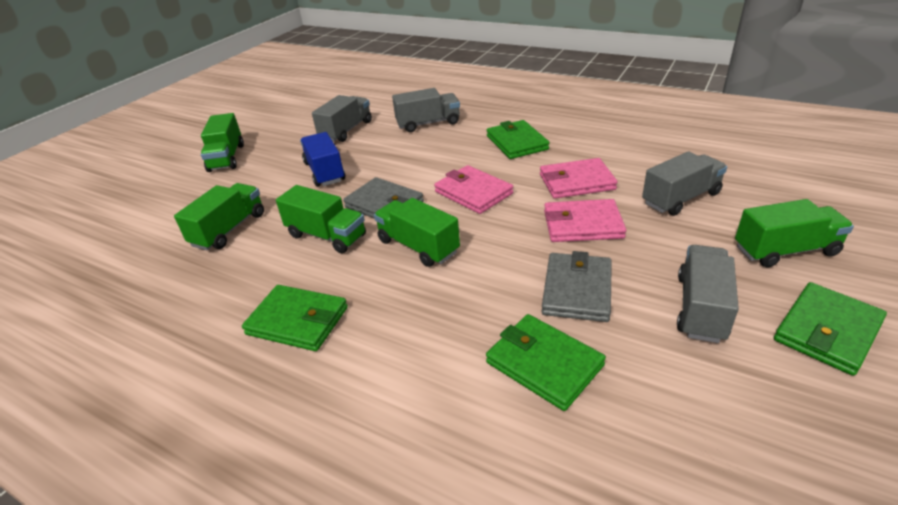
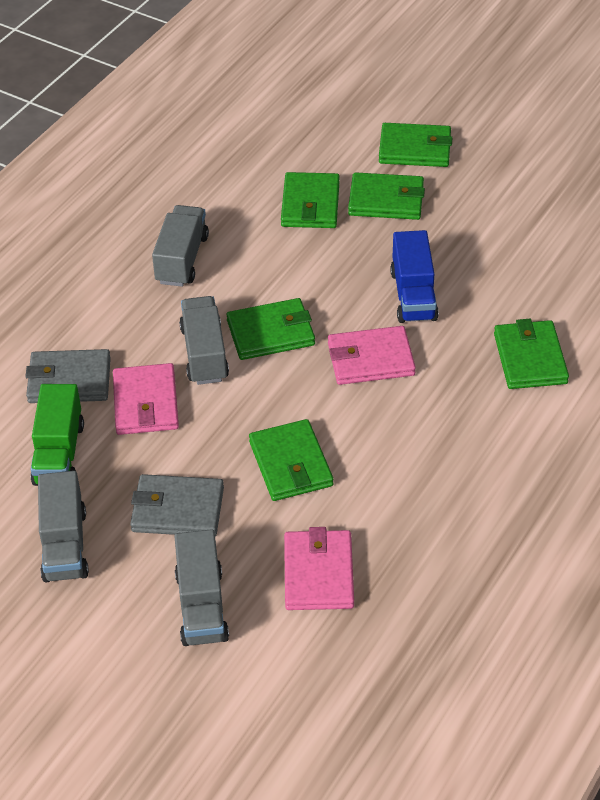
green truck: [174,183,264,250] [201,113,244,172] [276,185,366,253] [374,198,460,267] [735,199,854,267] = 5 -> [31,384,84,486] = 1
green wallet: [242,285,348,351] [486,314,606,411] [487,120,549,159] [774,282,887,376] = 4 -> [227,298,315,360] [249,419,333,501] [281,172,340,228] [348,172,425,220] [379,123,452,167] [494,319,569,389] = 6

